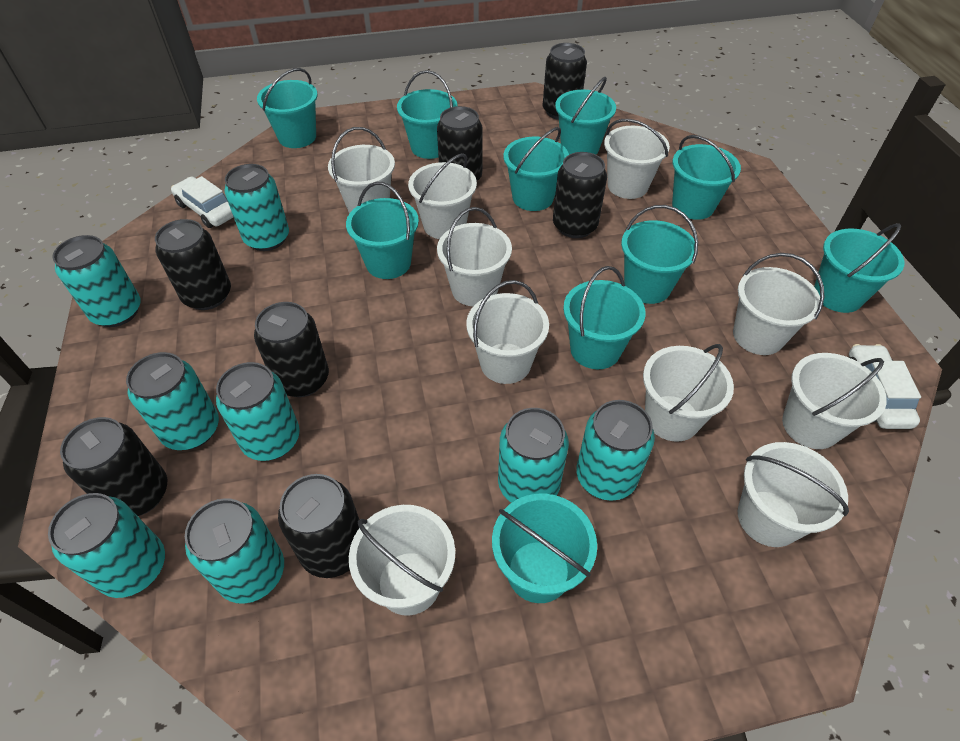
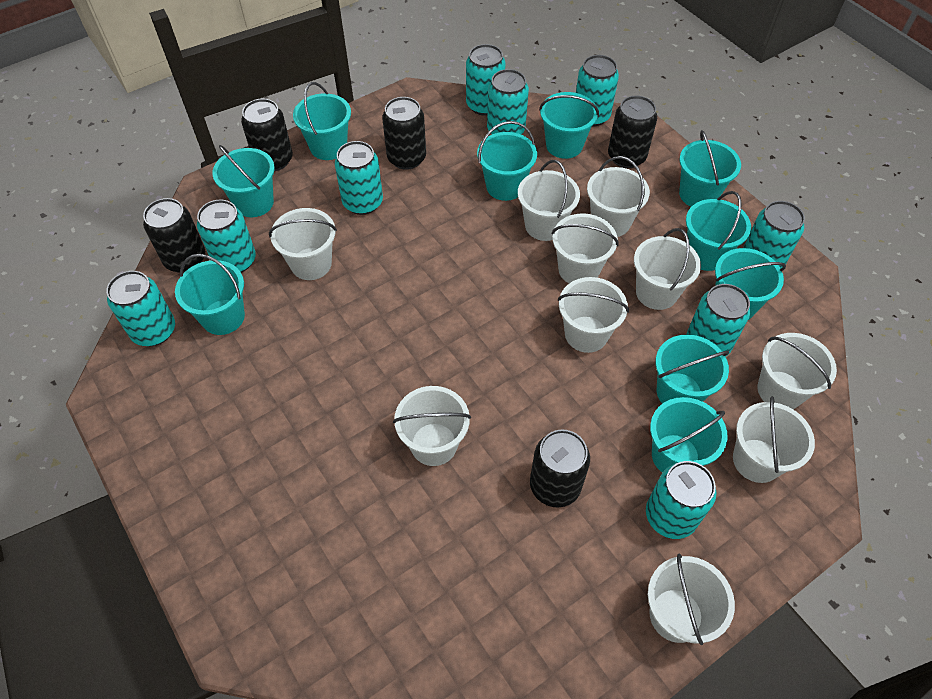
black can: [60,417,167,516] [155,219,231,310] [254,302,329,397] [278,474,359,578] [437,106,483,181] [542,43,587,120] [553,152,607,238] = 7 -> [143,198,205,273] [241,99,293,171] [382,97,426,170] [530,430,590,507] [608,96,657,168] = 5
turquoise can: [48,493,165,598] [52,235,141,327] [126,352,219,450] [185,498,284,604] [216,362,300,461] [224,164,289,251] [498,408,569,503] [576,400,655,501] = 8 -> [106,271,175,346] [197,200,256,273] [335,141,383,215] [466,44,506,116] [487,69,529,134] [576,55,619,127] [646,461,716,539] [686,284,750,357] [743,201,805,268] = 9
white car: [171,176,233,228] [849,344,921,429] = 2 -> none = 0

